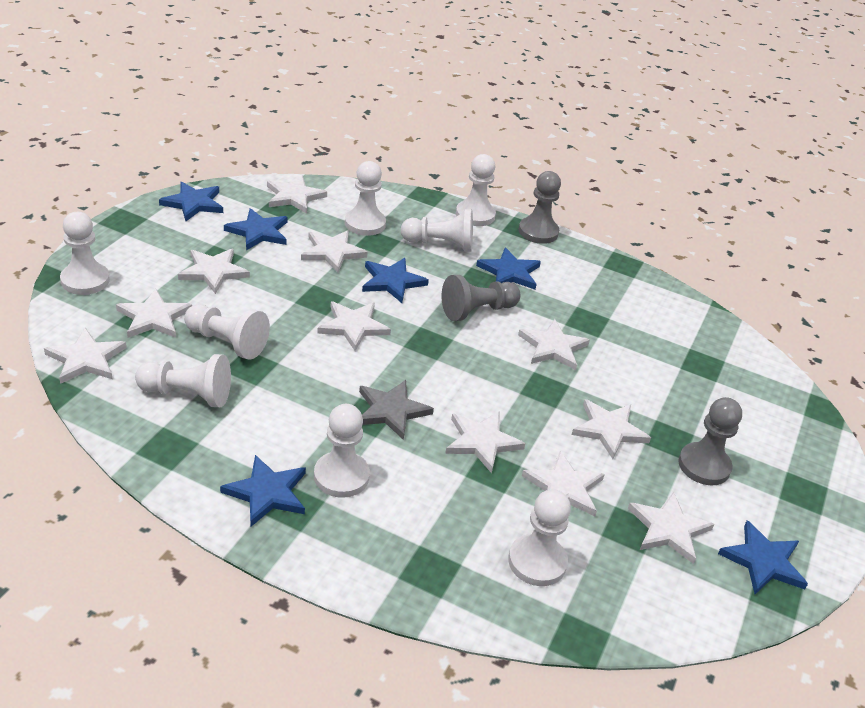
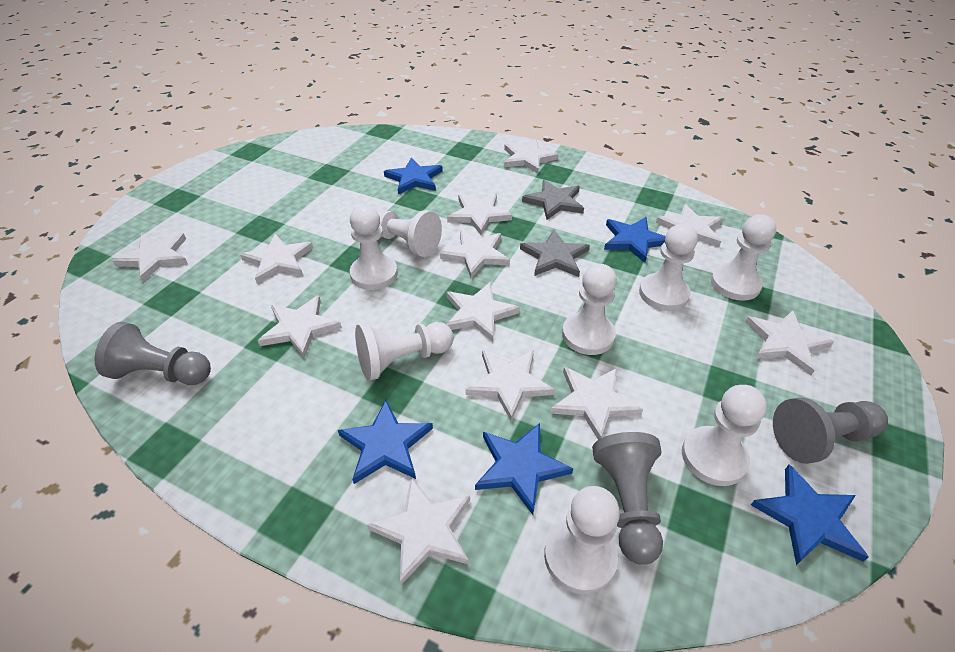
blue star: [159,182,223,221] [220,455,306,527] [224,208,288,250] [362,258,429,303] [476,247,541,290] [718,520,808,594] = 6 -> [338,400,433,484] [384,158,443,194] [475,423,573,515] [604,217,665,263] [751,464,869,565] = 5
grey star: [359,380,434,440] = 1 -> [520,230,590,277] [522,180,584,220] = 2
white star: [44,328,127,384] [116,289,192,338] [178,249,250,294] [267,175,327,214] [301,230,368,273] [317,301,391,351] [445,411,526,473] [518,319,590,370] [522,451,605,516] [571,399,651,459] [628,492,714,564] = 11 -> [113,233,188,282] [240,234,313,284] [258,295,342,358] [367,477,470,585] [440,230,510,278] [446,282,520,341] [447,194,512,235] [466,350,555,421] [504,140,558,174] [550,367,643,440] [656,204,723,247] [745,310,834,376] = 12

